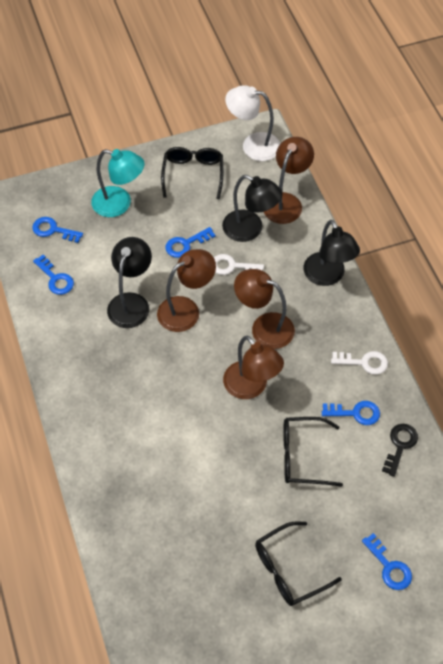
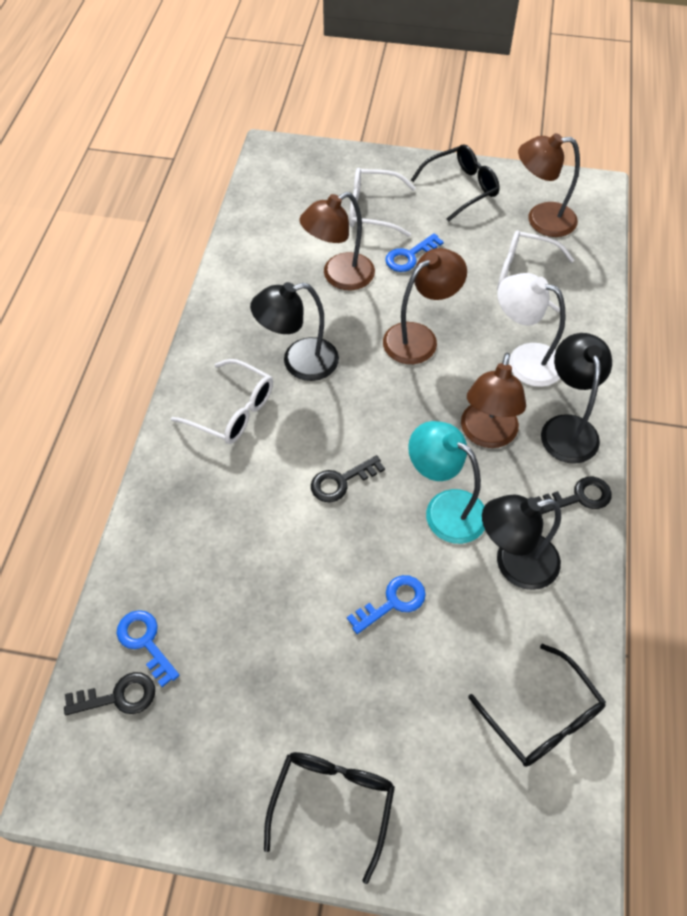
black key: [382,424,418,477] = 1 -> [64,672,155,715] [311,455,385,502] [535,477,612,515] = 3
blue key: [32,217,83,243] [33,255,74,295] [165,227,216,258] [322,401,380,425] [362,533,412,590] = 5 -> [117,610,180,687] [347,575,426,634] [385,233,444,272] = 3
white glasses: none = 0 -> [171,359,273,444] [349,168,416,237] [497,230,574,312] = 3
white key: [214,254,264,275] [331,351,388,375] = 2 -> none = 0

